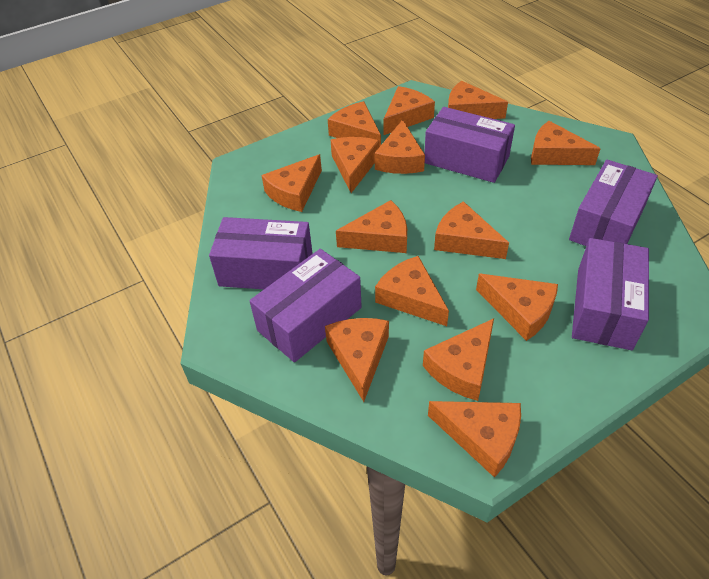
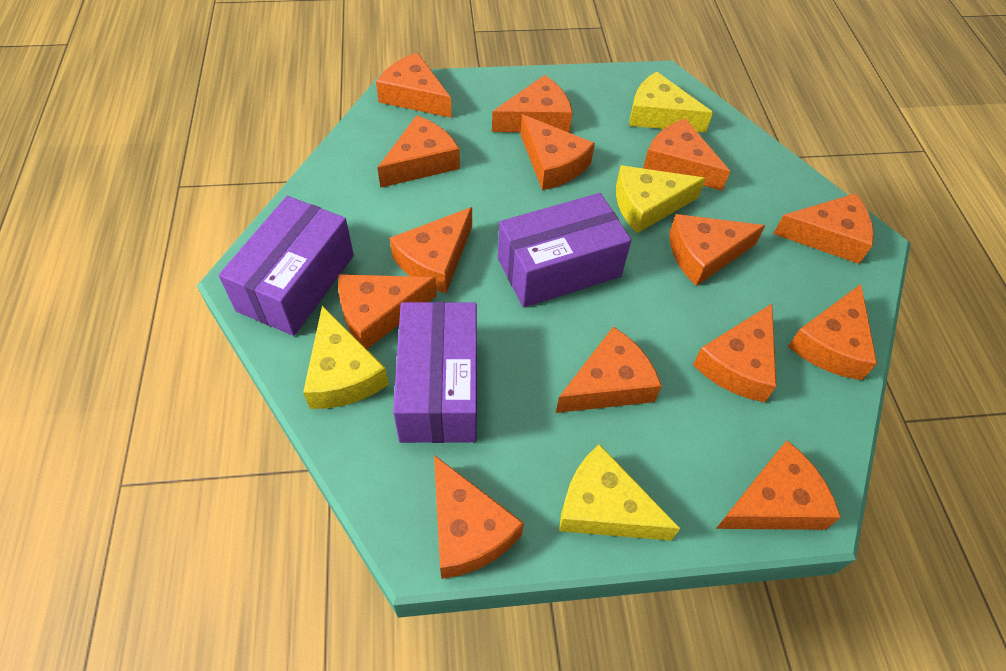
purple box: [209,217,313,289] [250,249,362,362] [424,107,515,183] [569,160,658,246] [572,238,649,350] = 5 -> [219,196,354,336] [393,302,477,443] [498,193,632,307] = 3
yellow cheese: none = 0 -> [303,306,389,409] [559,444,680,541] [616,165,706,233] [629,71,713,133] = 4

